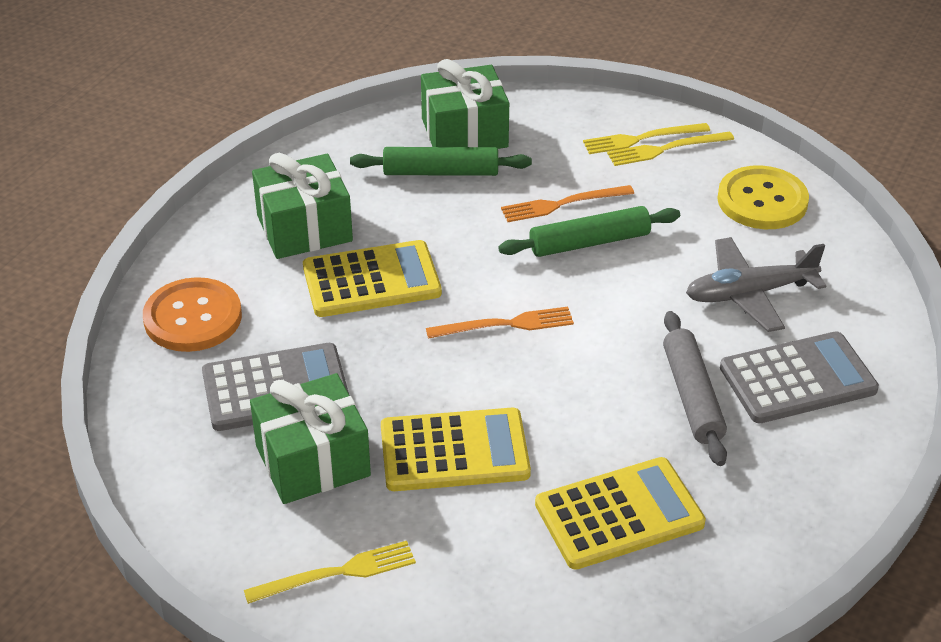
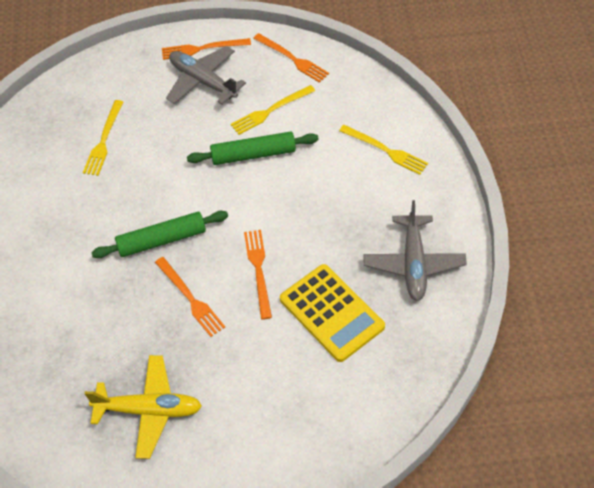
green gift: [250,373,371,504] [252,153,353,259] [421,59,509,149] = 3 -> none = 0
grey calculator: [202,343,349,431] [720,331,879,423] = 2 -> none = 0
grey plane: [686,237,826,332] = 1 -> [166,46,246,105] [363,200,467,301] = 2
grey rolling pin: [663,311,727,466] = 1 -> none = 0
orange button: [143,277,242,352] = 1 -> none = 0
orange fork: [426,307,574,339] [501,185,634,222] = 2 -> [155,257,225,337] [162,38,251,60] [244,230,272,319] [253,33,329,83] = 4
yellow button: [717,165,809,229] = 1 -> none = 0
yellow calculator: [303,240,442,317] [381,408,531,491] [535,457,706,570] = 3 -> [280,264,385,362] = 1
yellow plane: none = 0 -> [84,355,202,459] = 1

